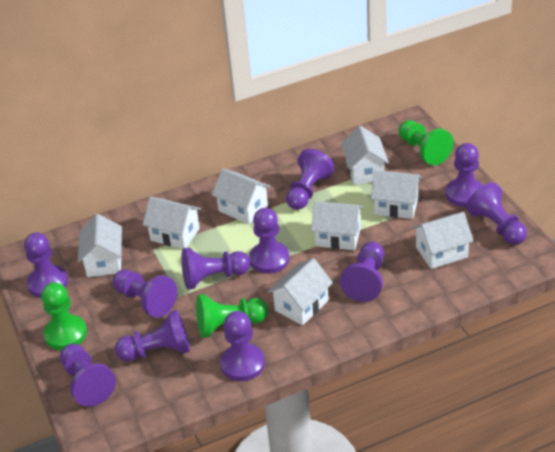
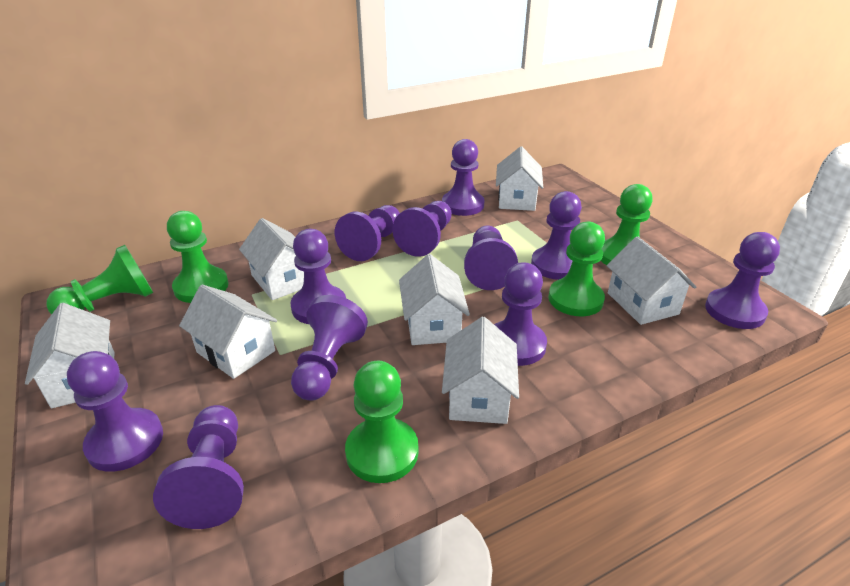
green pawn: [41,282,87,350] [196,294,268,338] [399,120,454,165] = 3 -> [46,245,153,315] [167,211,229,303] [345,361,419,483] [548,222,605,316] [601,184,653,265] = 5
white house: [78,214,122,277] [143,197,201,249] [212,168,271,224] [268,258,333,326] [311,201,363,250] [341,126,389,185] [371,170,422,219] [412,212,473,269] = 8 -> [25,303,115,408] [179,285,277,379] [239,218,304,300] [399,254,470,345] [442,317,519,424] [496,146,543,211] [607,236,696,325] = 7

